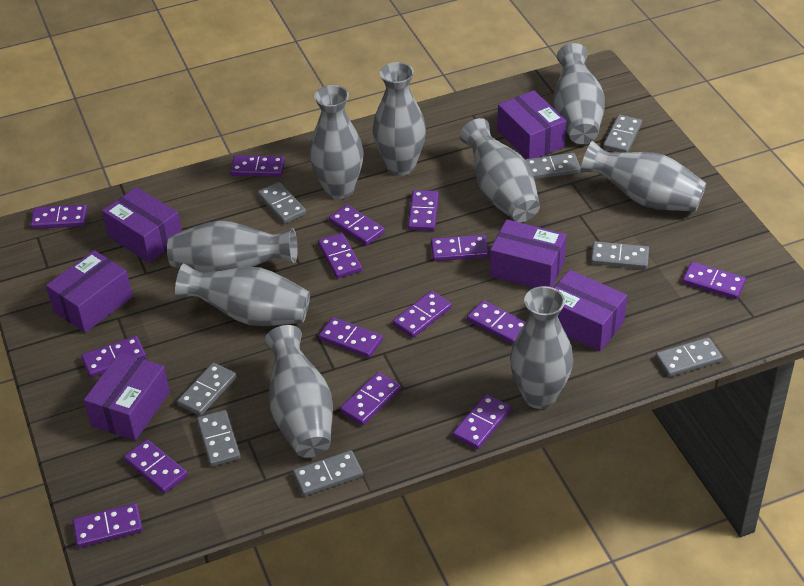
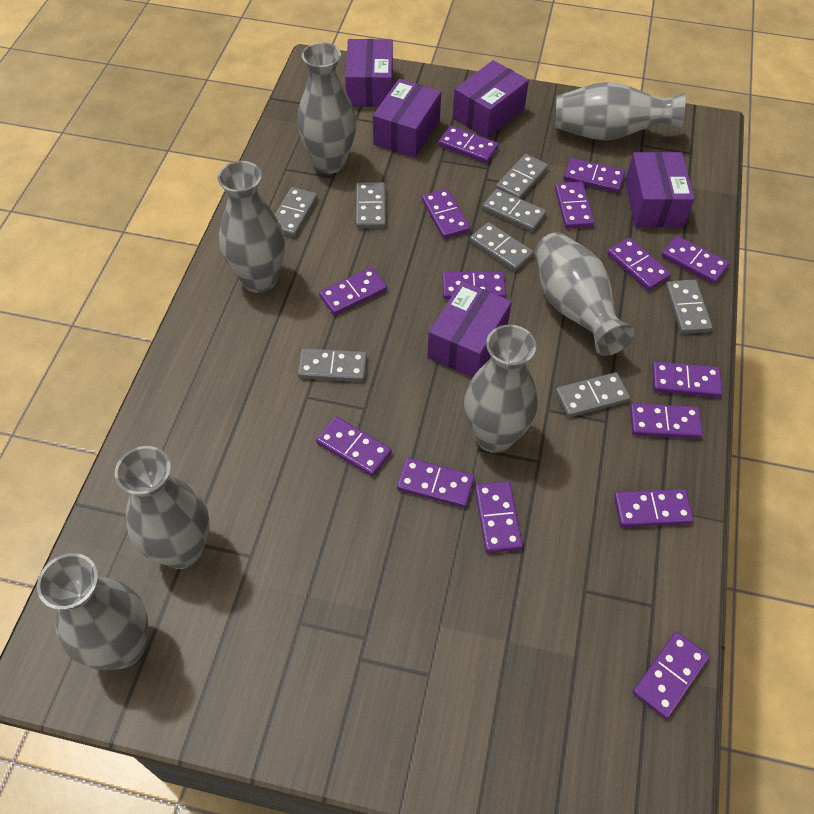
grey vase: [167,221,298,273] [175,263,310,326] [265,325,333,457] [309,85,364,199] [373,62,426,176] [460,118,540,222] [510,286,573,409] [553,43,605,144] [580,141,706,212] = 9 -> [37,553,148,670] [115,446,209,569] [217,161,285,293] [297,42,356,174] [464,325,538,453] [535,232,634,356] [555,82,685,141] = 7
purple box: [46,250,133,333] [84,352,170,441] [102,187,182,263] [490,219,566,288] [498,90,567,159] [554,270,627,352] = 6 -> [345,39,393,107] [373,79,441,158] [427,281,512,377] [453,60,529,138] [625,152,695,227] = 5

